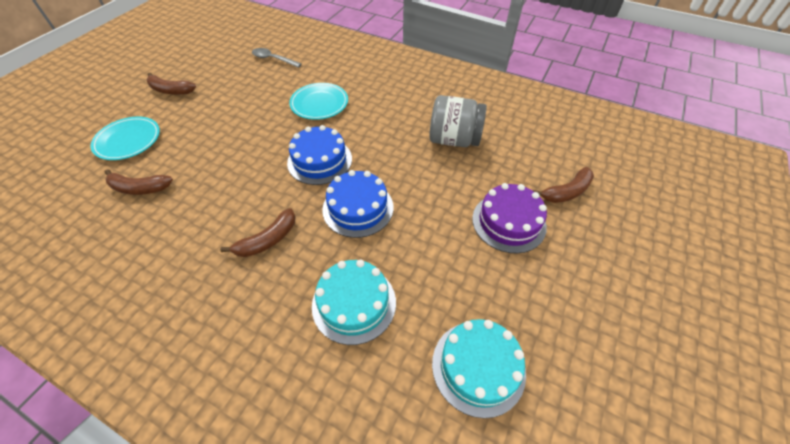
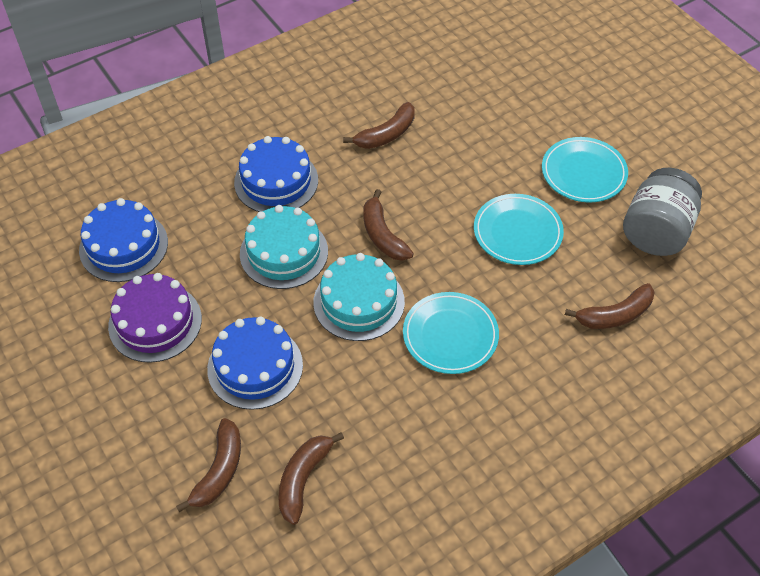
blue cake: [287,125,352,185] [322,170,393,238] = 2 -> [79,198,168,282] [207,317,303,410] [234,136,318,212] = 3
brown banana: [105,169,173,195] [147,73,196,95] [220,208,295,257] [533,167,594,203] = 4 -> [176,418,241,512] [278,432,344,525] [343,102,415,149] [363,189,414,261] [565,283,654,329] = 5
grey spoon: [252,48,302,68] = 1 -> none = 0
turquoise plate: [91,117,160,160] [289,83,348,120] = 2 -> [403,292,499,374] [474,194,564,265] [542,137,628,203] = 3

